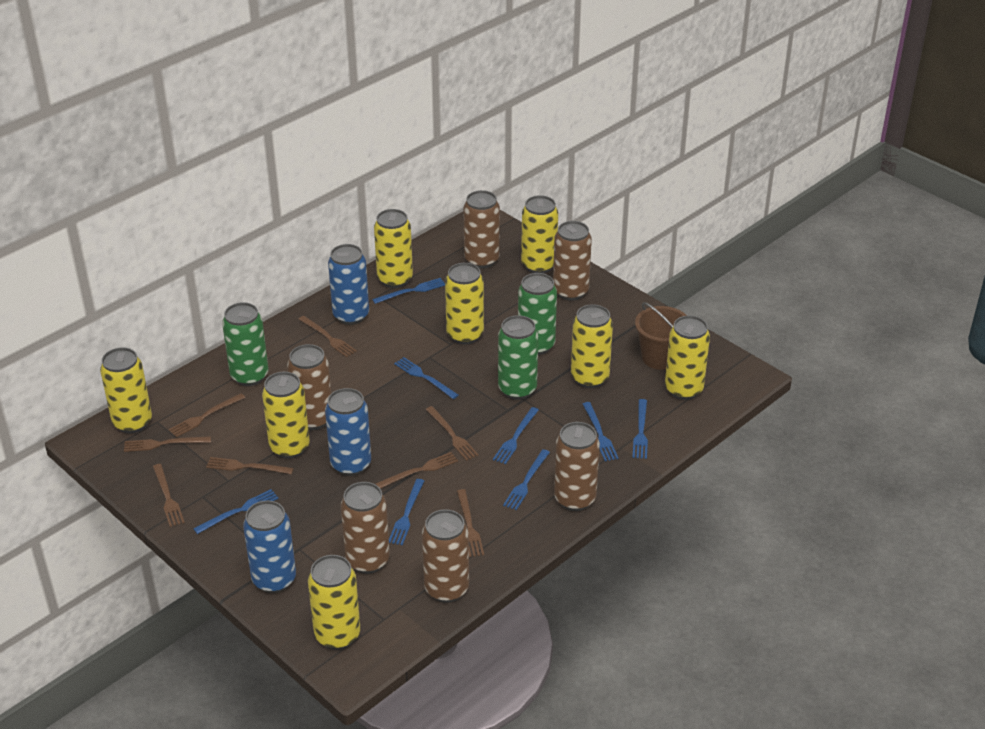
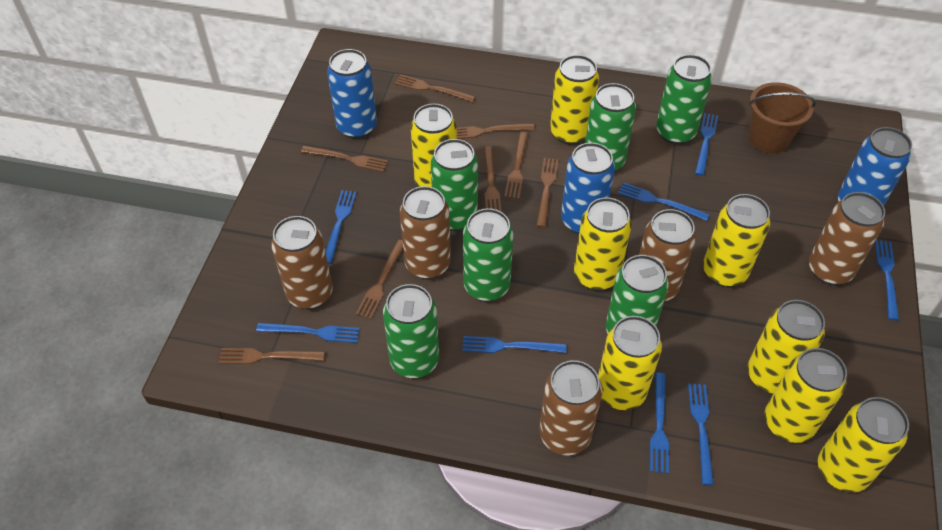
brown can: [287,344,331,430] [341,482,390,574] [422,509,469,603] [464,190,500,268] [553,221,592,301] [554,422,600,511] = 6 -> [271,216,333,309] [400,186,451,279] [539,360,602,455] [639,209,696,301] [809,192,885,285] = 5
green can: [222,302,269,386] [498,315,538,400] [518,273,557,355] = 3 -> [383,284,439,378] [431,139,478,231] [463,208,514,302] [585,83,636,171] [606,255,669,334] [656,54,712,145] = 6

